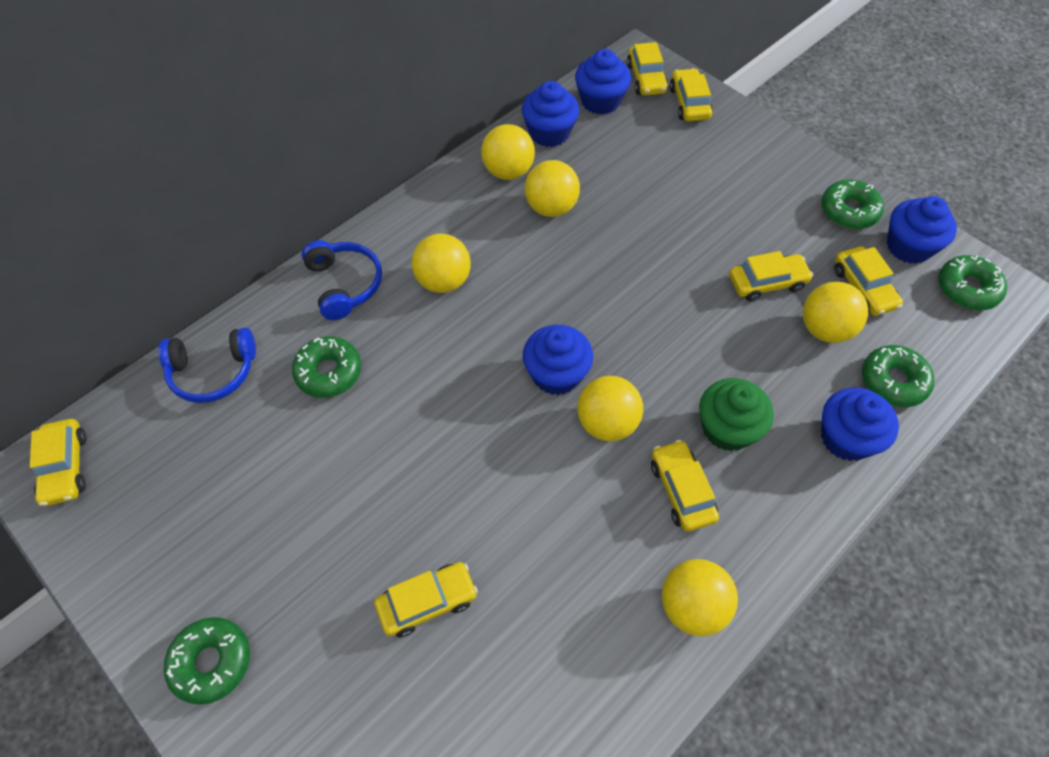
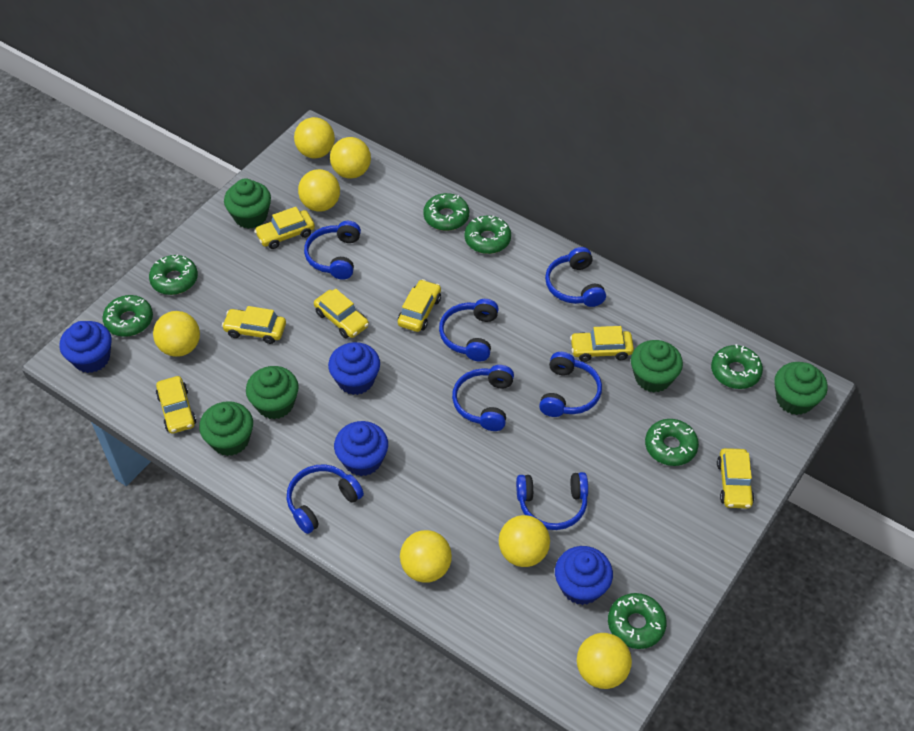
blue cupcake: [522,81,579,147] [523,325,593,395] [575,49,631,115] [821,388,899,461] [887,196,957,264] = 5 -> [60,321,112,373] [328,342,380,395] [334,421,388,476] [555,546,613,605] = 4
blue headphones: [158,327,256,403] [302,240,382,320] = 2 -> [287,465,364,534] [304,221,361,280] [439,299,499,362] [452,365,514,431] [516,472,588,530] [539,352,602,417] [545,247,606,307] = 7
green cupcake: [699,378,774,451] = 1 -> [199,401,253,456] [224,179,271,229] [246,366,299,419] [631,340,683,392] [774,362,828,415] = 5
green donut: [164,617,250,705] [292,336,361,398] [821,180,884,229] [862,345,934,407] [938,255,1007,310] = 5 -> [103,295,153,337] [149,255,198,295] [423,193,469,231] [465,215,511,254] [608,593,667,649] [645,419,699,466] [711,344,763,389] = 7
yellow ball: [411,234,471,293] [481,124,535,180] [525,160,580,217] [577,376,643,441] [662,559,738,636] [803,282,868,343] = 6 -> [153,311,200,357] [294,117,335,158] [298,169,340,212] [330,137,371,179] [400,530,452,583] [499,515,550,567] [577,633,632,689] = 7

